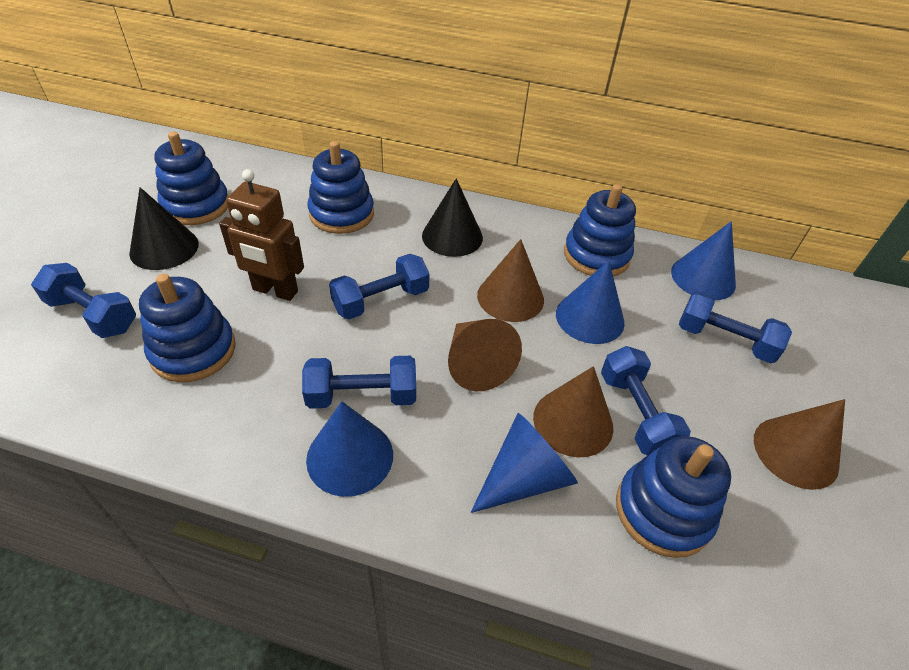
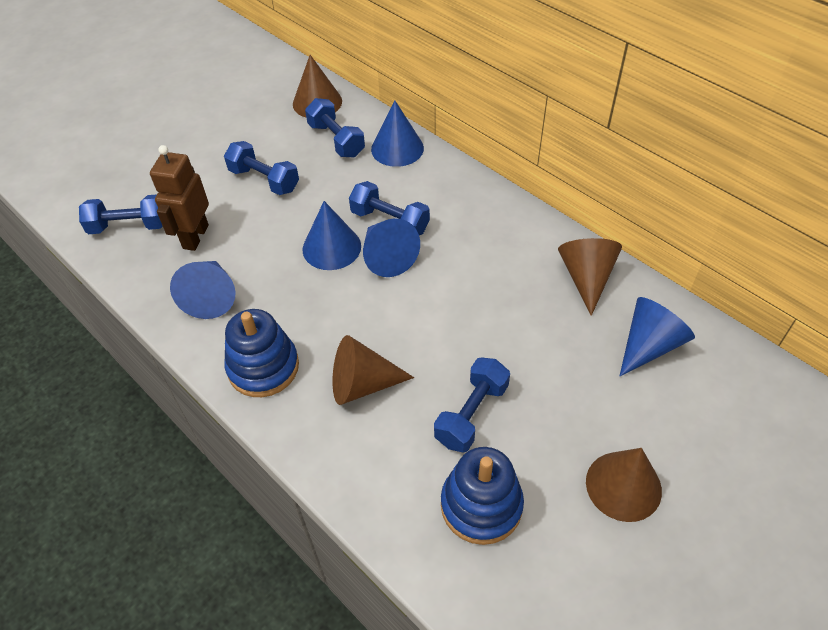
black cone: [129,187,199,270] [422,178,483,257] = 2 -> none = 0
blue cone: [306,401,393,497] [471,413,578,513] [556,260,625,344] [671,221,736,300] = 4 -> [170,261,236,319] [303,201,361,270] [363,218,420,277] [371,101,424,167] [620,297,695,376] = 5
blue stacking toy: [139,274,236,382] [154,132,228,225] [307,141,374,234] [564,184,636,277] [616,436,731,558] = 5 -> [224,309,299,397] [441,447,524,545] = 2

